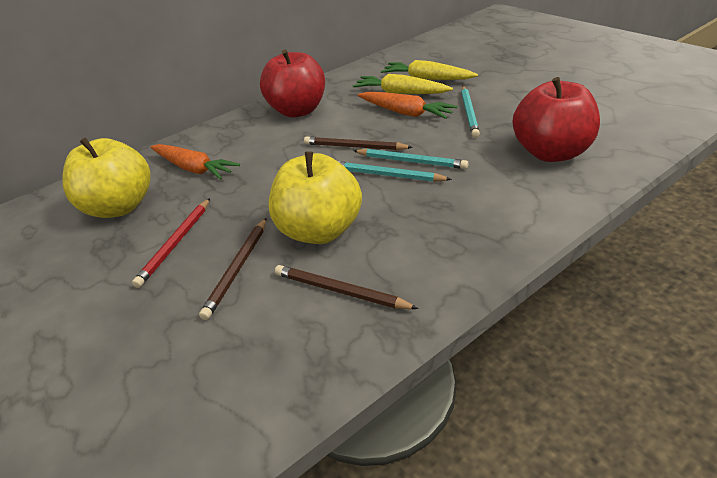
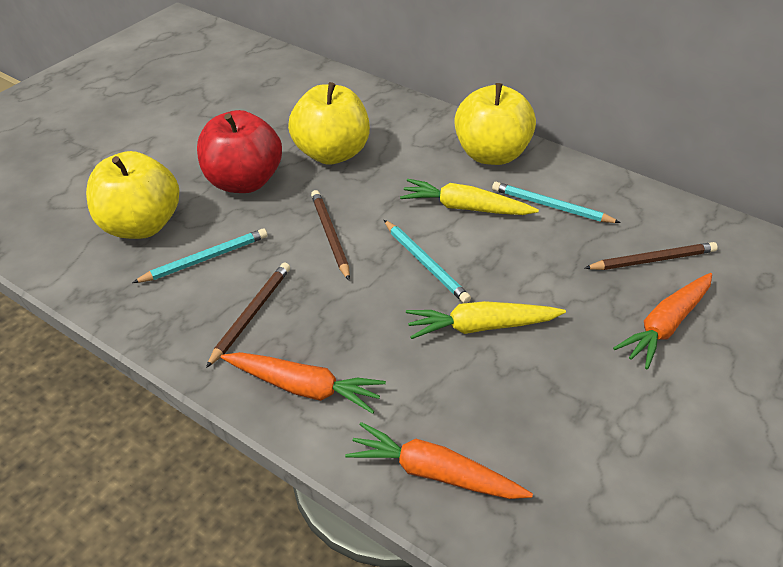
orange carrot: [150,144,240,180] [358,92,457,119] = 2 -> [221,352,386,414] [345,422,533,499] [613,273,712,369] = 3
red apple: [260,49,325,117] [513,77,600,162] = 2 -> [197,110,282,193] = 1
red pencil: [132,198,210,288] = 1 -> none = 0
yellow apple: [63,137,151,218] [269,151,362,244] = 2 -> [86,151,179,239] [288,82,370,165] [455,83,536,165] = 3

